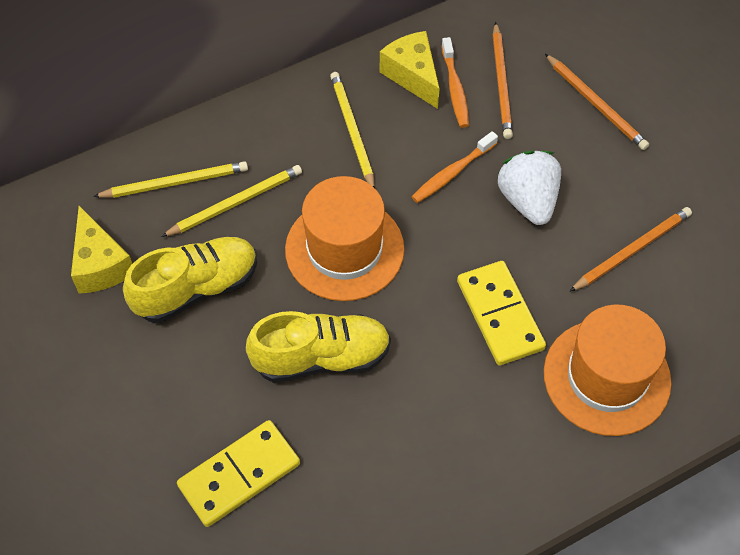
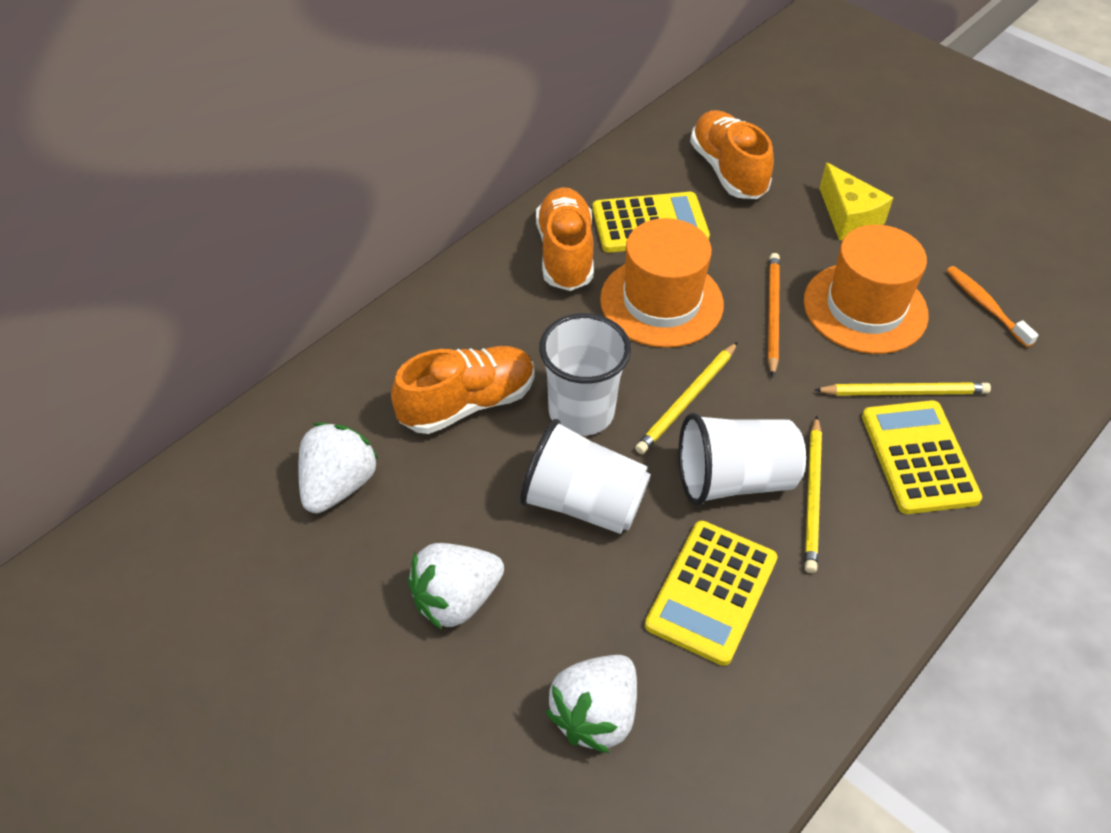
orange pencil: [493,22,513,139] [545,54,649,150] [569,207,692,292] = 3 -> [768,253,780,377] = 1
orange shoe: none = 0 -> [391,346,534,434] [536,187,594,291] [690,110,774,199] = 3
orange toothbrush: [411,131,498,203] [441,37,469,128] = 2 -> [946,266,1038,348] = 1
white cup: none = 0 -> [520,419,651,534] [539,313,631,436] [679,413,806,506] = 3
white strawberry: [498,151,561,225] = 1 -> [298,423,378,513] [408,543,504,630] [546,655,637,753] = 3
yellow calculator: none = 0 -> [592,192,710,253] [645,521,778,666] [862,400,982,514] = 3
yellow cheese: [71,206,132,294] [380,31,440,109] = 2 -> [819,163,893,240] = 1
yellow domino: [177,420,300,527] [457,261,546,365] = 2 -> none = 0
yellow shoe: [123,237,257,323] [246,311,391,382] = 2 -> none = 0

